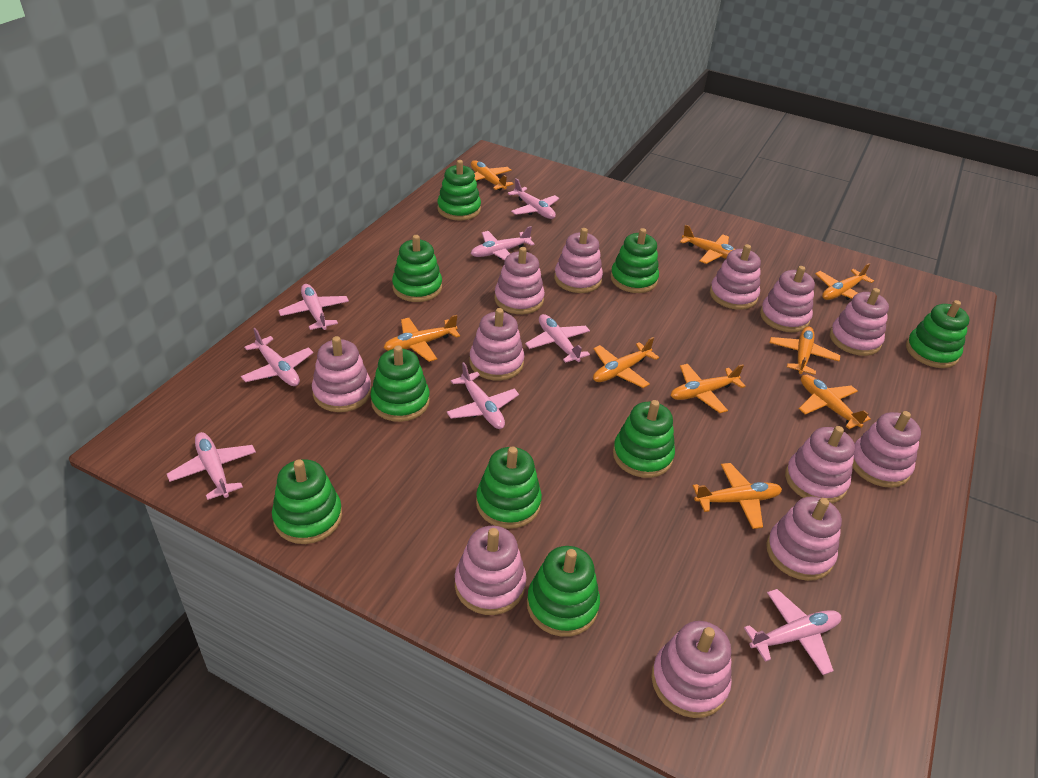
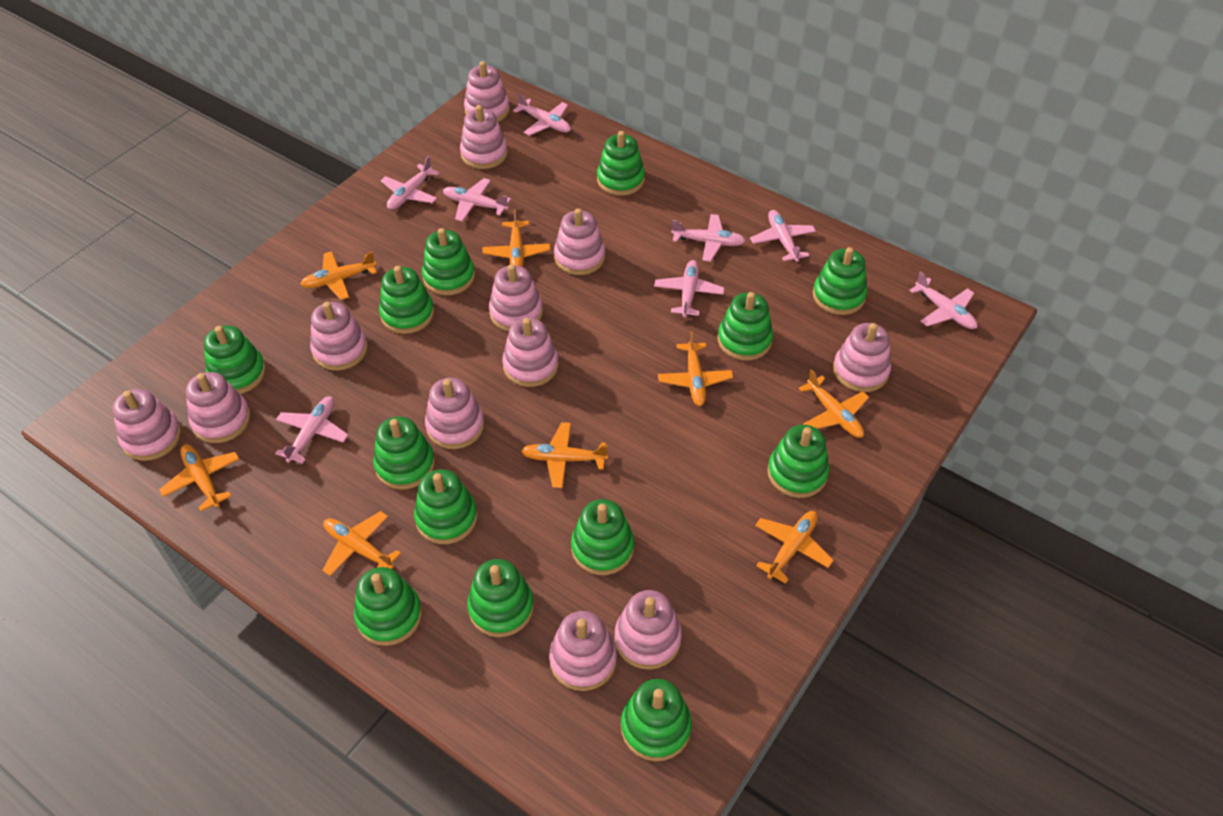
green stacking toy: [272,459,342,544] [371,346,430,422] [392,235,442,302] [437,160,481,221] [476,446,542,529] [527,546,600,637] [610,228,659,293] [613,400,675,478] [906,300,969,368] = 9 -> [204,326,266,394] [354,567,422,646] [373,417,435,490] [379,266,434,334] [414,469,478,544] [422,228,475,295] [467,559,534,637] [571,499,634,575] [597,131,645,196] [621,679,692,761] [718,292,773,361] [767,425,829,498] [813,247,867,315] = 13
orange plane: [384,315,460,362] [471,160,513,191] [593,337,659,388] [671,364,746,413] [680,224,735,264] [693,463,782,529] [769,326,840,375] [799,374,871,429] [815,263,874,300] = 9 -> [159,444,239,511] [300,251,377,300] [322,511,401,576] [482,209,550,267] [521,422,608,488] [658,331,733,406] [755,511,833,584] [798,369,869,438] = 8

